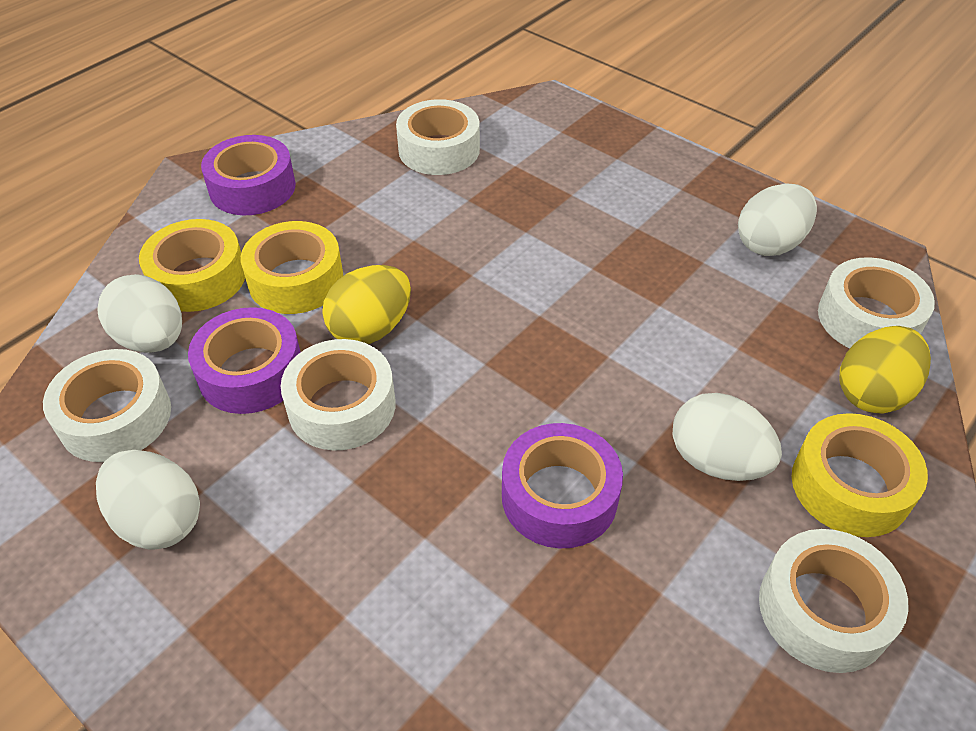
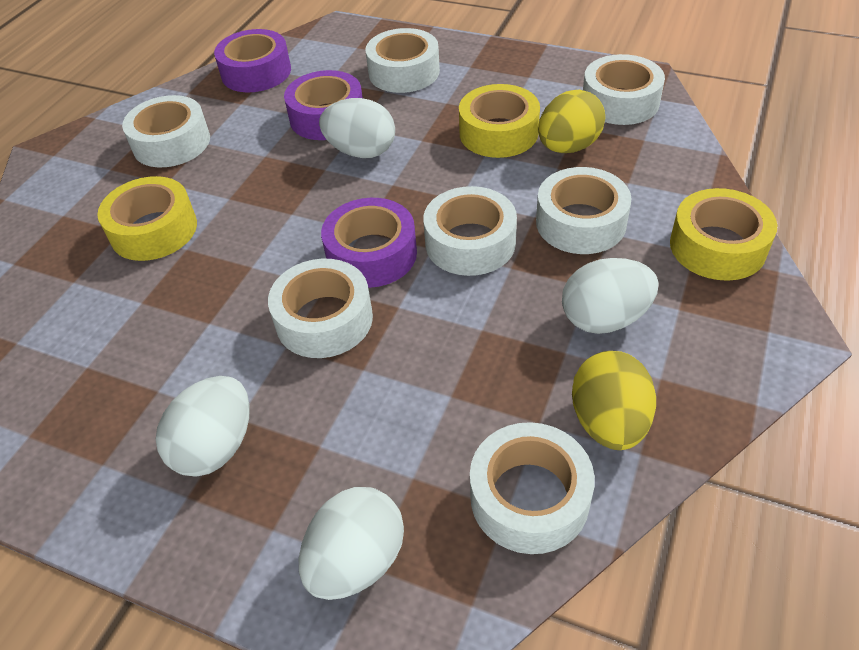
white tape: [43,349,171,462] [281,339,396,451] [396,99,480,175] [759,529,909,673] [818,257,935,349] = 5 -> [122,95,210,167] [268,259,373,358] [366,28,440,93] [423,186,517,276] [470,422,595,554] [536,167,632,254] [583,54,665,125] = 7

